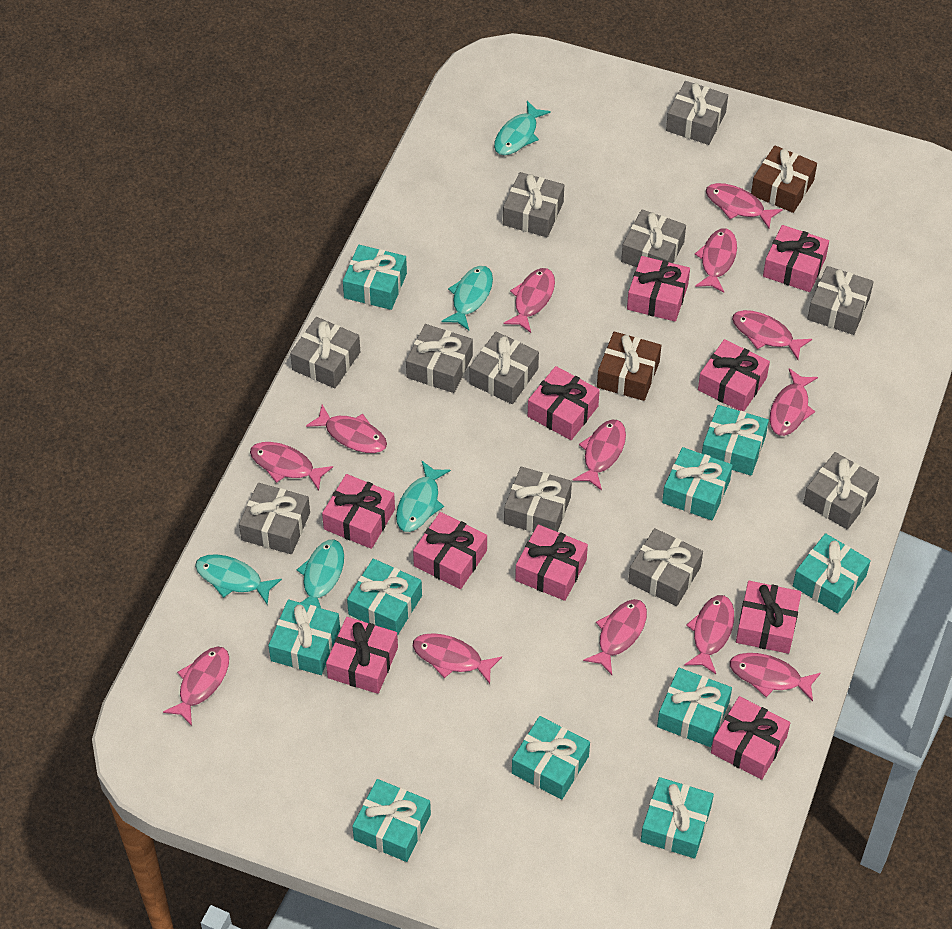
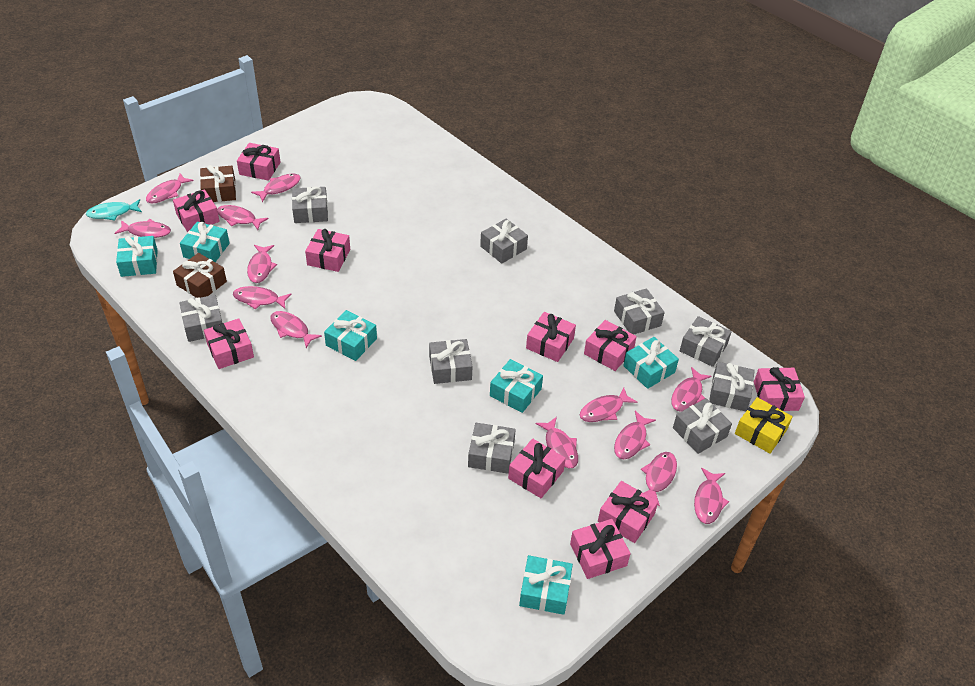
grey gift: [239,483,310,554] [290,317,360,388] [406,324,473,393] [469,332,539,404] [503,172,564,237] [504,466,572,532] [621,209,686,267] [628,528,703,606] [666,81,728,145] [803,452,879,530] [807,266,874,335] = 11 -> [179,295,222,342] [292,186,328,223] [429,339,473,384] [468,423,516,473] [480,219,528,264] [614,288,665,335] [673,398,732,454] [680,316,732,367] [709,362,755,411] = 9
turquoise fish: [195,554,282,605] [297,540,344,608] [396,461,451,532] [441,266,493,330] [494,101,551,155] = 5 -> [86,199,142,221] = 1
turquoise gift: [268,599,340,675] [343,245,407,310] [347,559,422,636] [352,779,431,862] [512,716,590,800] [641,777,714,858] [657,668,732,747] [662,447,733,520] [702,405,769,475] [793,533,871,613] = 10 -> [116,236,158,277] [180,222,230,262] [324,310,377,361] [490,359,543,413] [519,555,573,615] [623,337,679,389] = 6
yellow gift: none = 0 -> [735,397,793,454] = 1

